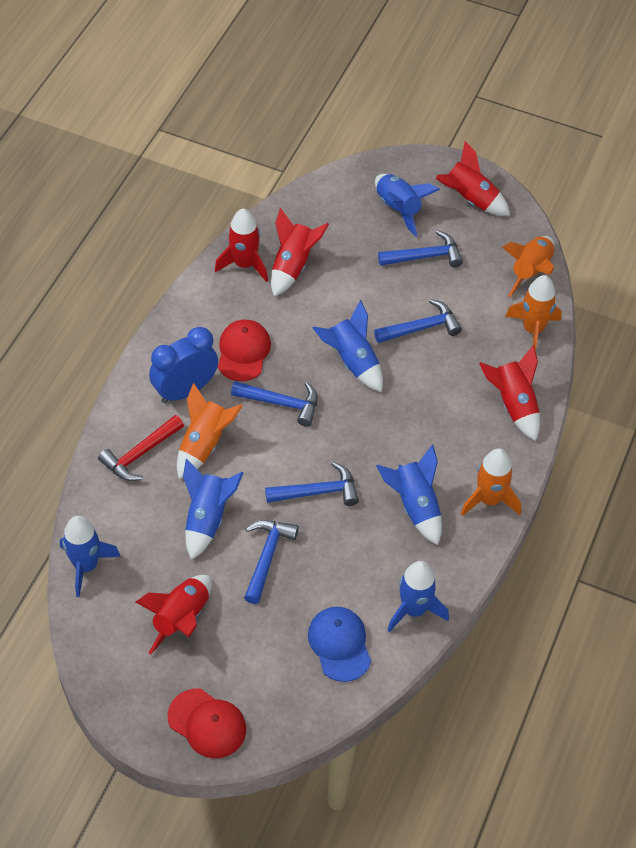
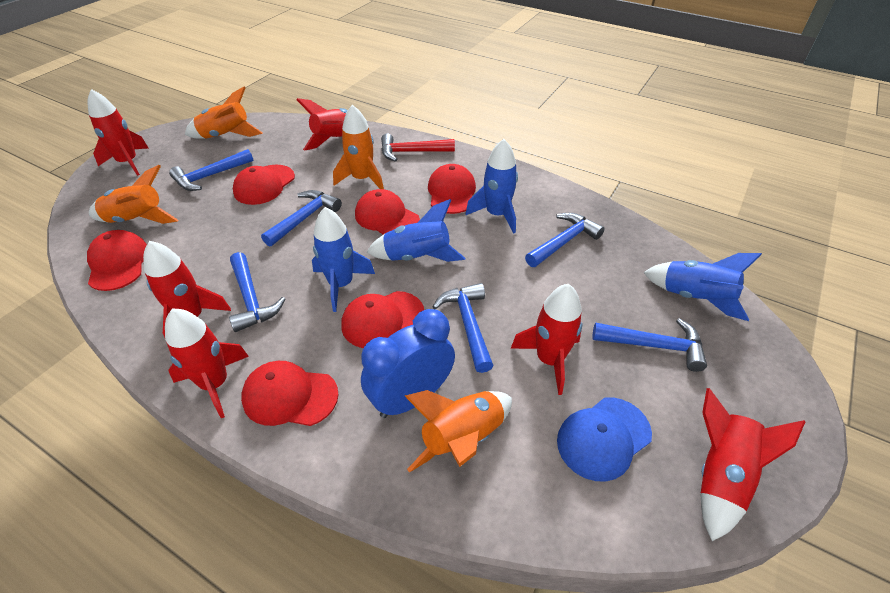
blue hammer: [231,381,318,427] [244,520,299,604] [265,462,359,506] [374,299,462,343] [378,230,463,268] = 5 -> [169,149,253,191] [229,252,285,332] [261,190,342,246] [433,283,494,373] [525,213,604,267] [592,318,707,372] = 6
blue rocket: [60,516,121,597] [183,459,243,560] [313,300,383,392] [375,174,440,237] [376,445,442,545] [387,561,449,632] = 6 -> [312,207,375,312] [367,199,465,262] [465,139,518,234] [643,253,762,321] = 4
red cap: [168,689,246,758] [218,320,271,381] = 2 -> [87,230,147,291] [233,165,295,205] [241,361,339,426] [341,291,424,348] [355,189,420,234] [428,164,476,214] = 6
red rocket: [136,575,212,654] [215,209,268,282] [271,208,329,296] [436,141,510,216] [479,345,540,441] = 5 -> [88,89,148,176] [143,241,231,337] [165,309,249,418] [296,98,367,151] [511,284,582,395] [700,388,805,541] = 6

